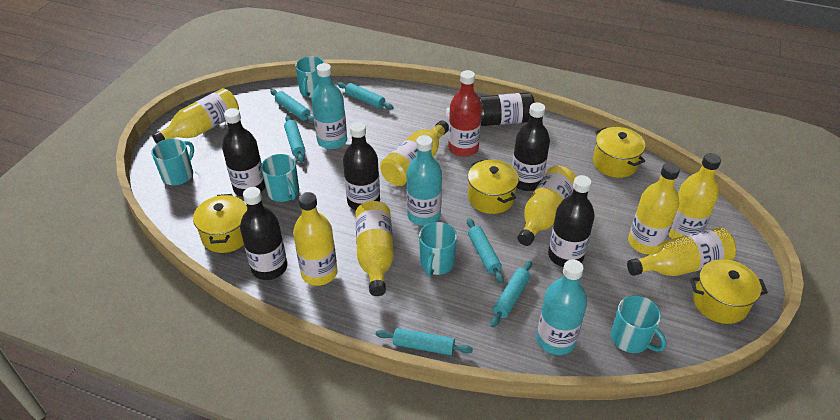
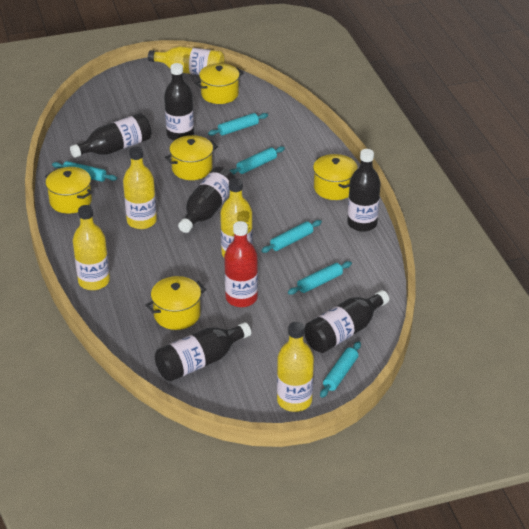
turquoise bottle: [312,63,347,149] [406,135,442,226] [536,259,587,355] = 3 -> none = 0
turquoise mug: [151,138,194,185] [261,154,299,202] [295,56,324,98] [419,222,457,277] [611,295,667,353] = 5 -> none = 0
yellow bottle: [152,88,239,144] [293,192,337,286] [356,201,394,296] [380,120,449,186] [518,166,576,246] [627,227,736,276] [628,163,680,255] [668,153,721,239] = 8 -> [73,205,110,290] [123,147,157,229] [148,46,224,75] [220,178,253,257] [277,322,314,412] = 5
yellow pot: [193,194,247,253] [468,160,519,214] [593,127,645,178] [690,259,768,324] = 4 -> [45,167,93,214] [146,276,206,330] [165,135,218,180] [195,63,244,104] [313,154,358,200] = 5

